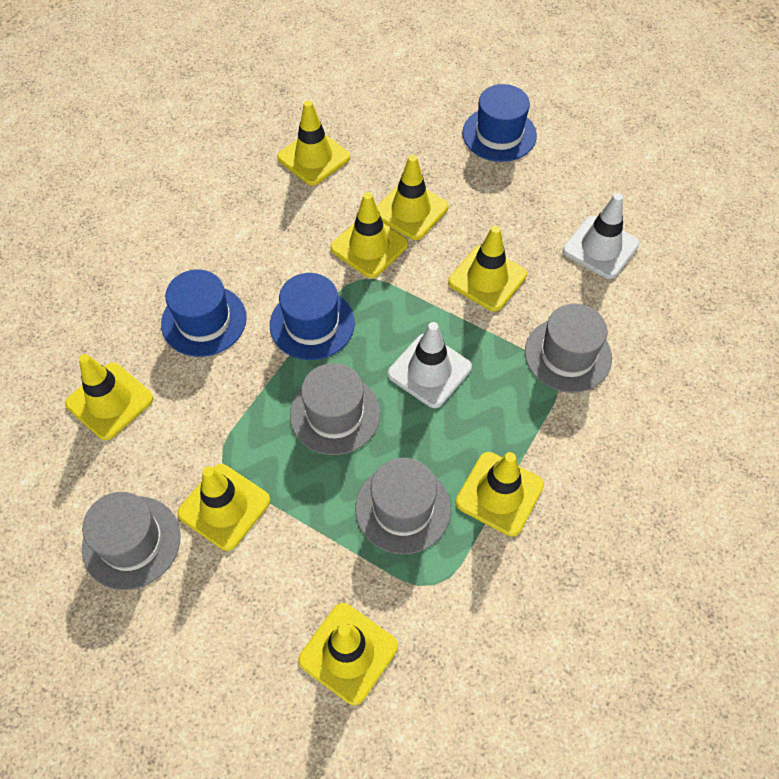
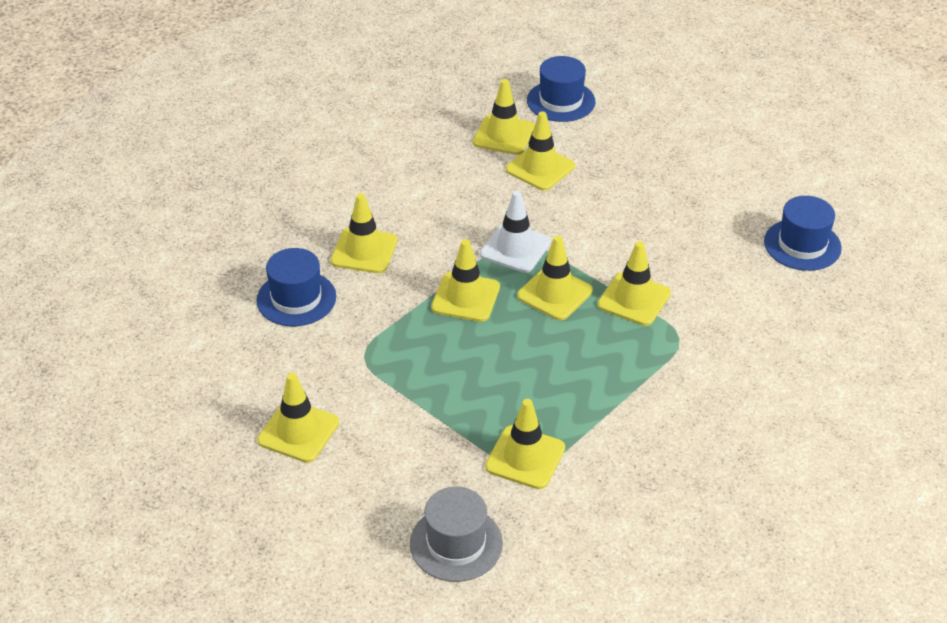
grey hat: [82,492,180,590] [290,363,380,455] [355,458,451,554] [525,304,612,393] = 4 -> [410,487,503,582] = 1
white traffic cone: [388,322,472,408] [563,193,640,279] = 2 -> [480,191,551,273] = 1

